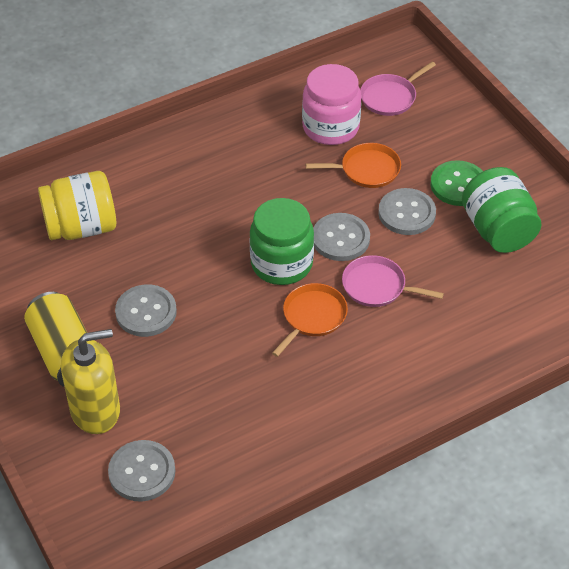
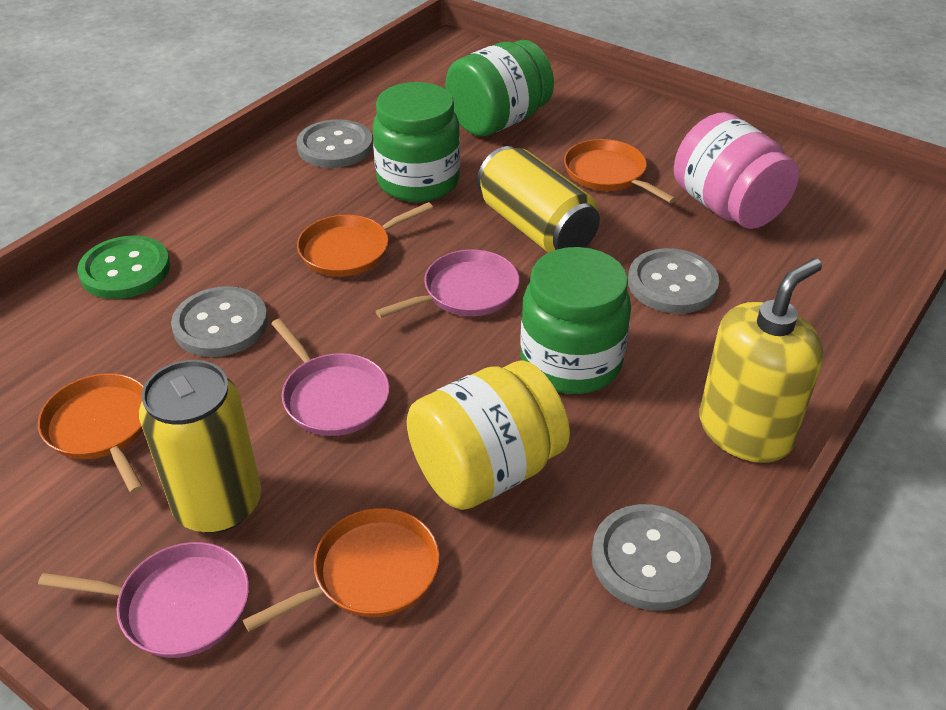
green jar: [250,198,314,285] [462,167,542,253] = 2 -> [372,82,460,202] [445,40,554,136] [520,247,631,394] = 3
orange pan: [272,283,348,357] [306,143,401,188] = 2 -> [38,373,144,494] [243,508,439,631] [297,202,433,277] [564,139,676,203] = 4
pink pan: [342,255,444,307] [360,61,436,116] = 2 -> [38,542,249,658] [271,319,389,436] [376,249,519,318] = 3
yellow can: [24,292,87,387] = 1 -> [139,360,261,533] [477,146,600,253] = 2

